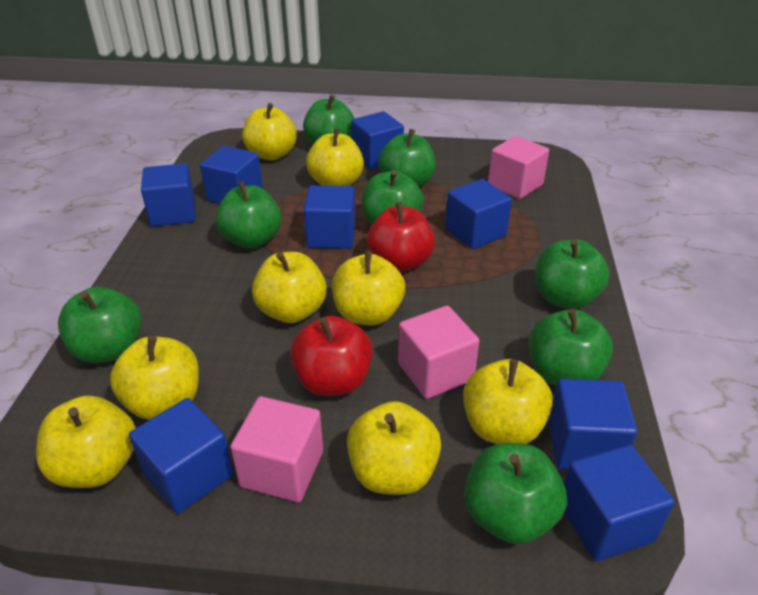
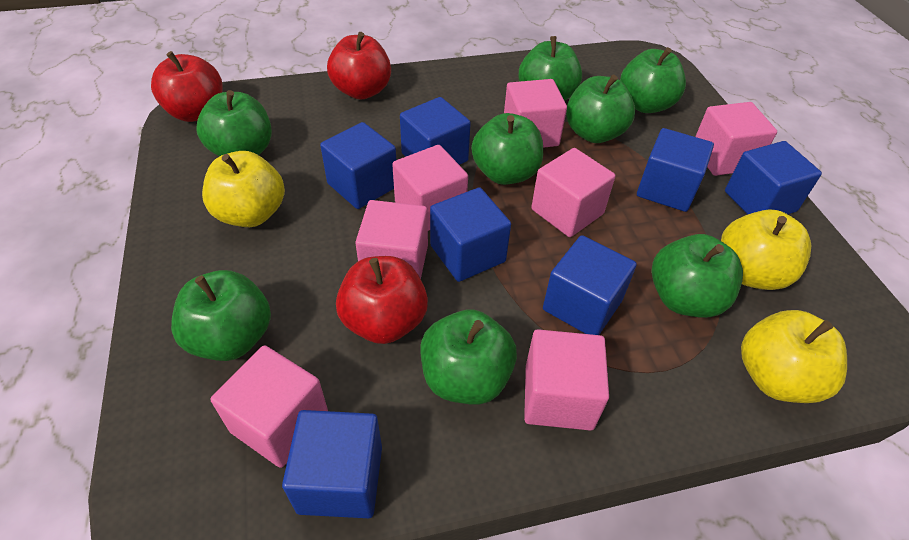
blue cube: [129,398,234,513] [141,163,195,227] [200,146,263,204] [303,185,356,249] [351,111,404,170] [445,179,512,249] [548,379,637,470] [564,445,674,561] = 8 -> [282,410,382,518] [320,122,396,209] [400,97,471,165] [430,187,511,282] [543,235,637,335] [637,128,714,212] [725,141,822,215] = 7
pink cube: [230,396,323,502] [398,306,479,399] [488,136,549,199] = 3 -> [211,345,328,468] [355,200,428,279] [392,145,468,231] [504,79,567,148] [524,329,609,431] [531,148,615,237] [695,102,777,176] = 7
red apple: [290,316,373,396] [367,202,435,272] = 2 -> [151,51,222,122] [327,32,391,100] [336,256,428,344] = 3
yellow apple: [36,395,135,488] [110,336,199,420] [242,103,297,161] [252,252,327,323] [306,128,364,186] [332,251,405,325] [347,401,441,495] [463,359,553,444] = 8 -> [202,151,285,227] [721,209,811,290] [741,310,847,403] = 3

